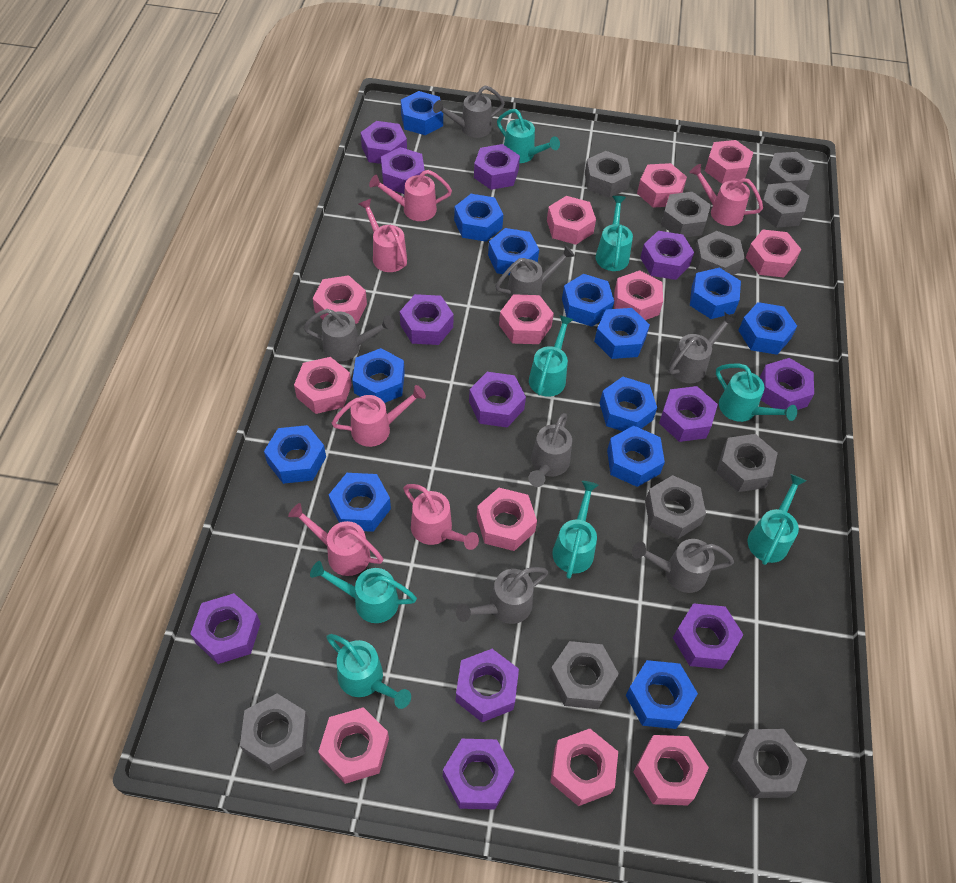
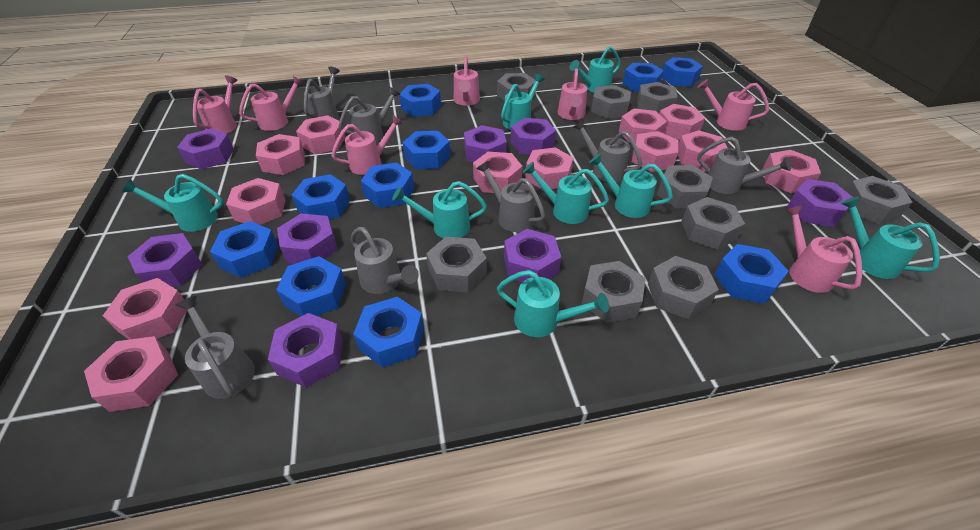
blue nut: [264,425,326,484] [329,473,391,532] [352,348,405,403] [401,91,443,135] [454,194,503,242] [488,228,539,275] [562,274,614,327] [594,308,650,359] [600,377,657,431] [607,426,665,487] [626,660,698,729] [690,268,741,319] [738,302,797,355] = 13 -> [210,221,278,278] [276,256,346,316] [292,174,350,219] [353,297,424,368] [361,162,414,208] [399,84,441,117] [402,131,451,169] [623,63,664,92] [662,57,703,87] [714,244,789,304] = 10
grey nut: [240,694,308,771] [549,641,619,709] [585,151,631,198] [645,475,706,539] [661,192,711,237] [693,231,745,276] [716,434,778,492] [731,729,807,798] [758,182,809,228] [764,152,814,191] = 10 -> [426,237,487,293] [497,73,536,101] [582,261,646,323] [591,85,631,119] [637,82,678,113] [648,256,719,319] [657,165,713,208] [681,197,745,250] [846,176,912,224] = 9
pink watering can: [288,503,383,576] [332,385,426,447] [359,199,407,272] [369,170,452,221] [403,484,479,550] [689,164,763,226] = 6 -> [193,76,238,134] [239,76,304,131] [332,115,403,175] [454,56,480,106] [558,68,587,120] [697,79,769,131] [785,205,862,293] = 7
purple nut: [190,593,261,664] [361,121,407,164] [381,147,425,194] [400,294,454,345] [443,739,515,810] [456,649,519,722] [469,372,526,427] [474,144,520,190] [640,231,694,280] [659,386,718,442] [673,603,744,669] [760,358,814,410] = 12 -> [127,233,203,287] [177,128,234,170] [268,313,343,387] [277,213,338,264] [464,125,507,162] [504,229,561,282] [510,118,556,155] [788,179,853,227] = 8

